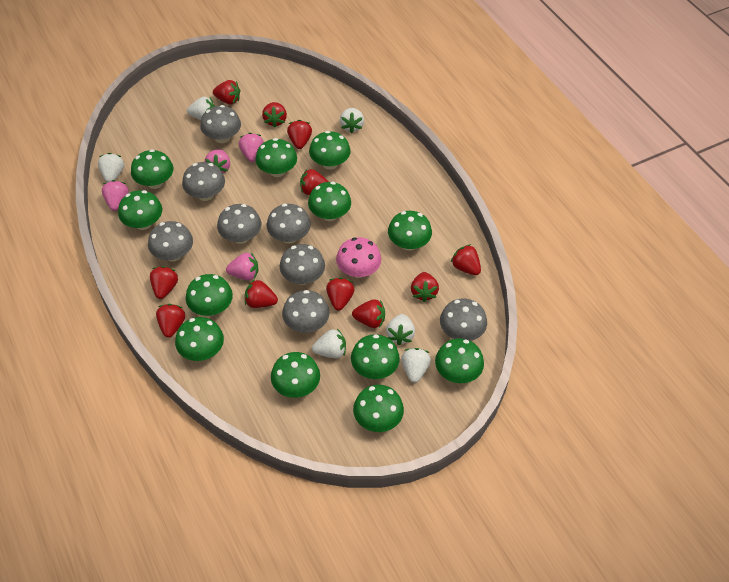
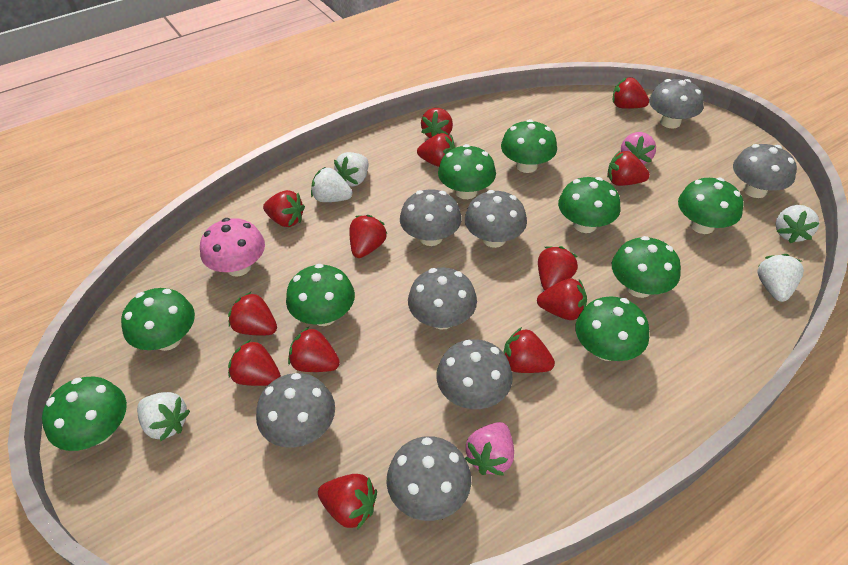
green mushroom: [118,190,162,230] [131,149,173,189] [175,317,224,361] [186,274,233,316] [255,138,297,177] [271,352,320,398] [308,182,351,221] [309,131,351,170] [351,334,400,379] [353,385,404,432] [388,211,432,251] [435,338,484,383] = 12 -> [42,377,127,451] [121,288,195,351] [286,264,355,326] [438,144,496,199] [501,119,557,173] [558,177,621,233] [575,296,649,361] [612,236,681,298] [678,178,743,234] = 9
pink strawberry: [102,180,129,211] [205,149,230,173] [226,253,258,281] [239,133,264,162] = 4 -> [465,422,514,476] [621,132,656,164] = 2
red strawberry: [150,266,178,299] [156,304,185,338] [213,80,241,104] [245,279,278,308] [262,102,287,128] [287,120,312,149] [300,169,328,195] [326,278,355,311] [352,299,385,328] [411,272,439,302] [451,244,481,275] = 11 -> [228,291,277,335] [228,340,281,386] [263,190,305,227] [288,327,340,372] [318,474,377,530] [349,215,387,258] [417,133,455,167] [421,108,453,138] [503,327,555,373] [537,278,587,320] [538,246,578,290] [607,151,650,186] [612,77,649,109] = 13
white strawberry: [98,153,124,182] [187,97,215,120] [312,329,346,358] [340,108,364,133] [386,314,415,345] [401,348,431,383] = 6 -> [137,392,190,442] [311,167,353,202] [334,152,368,186] [757,254,804,302] [776,205,819,243] = 5

